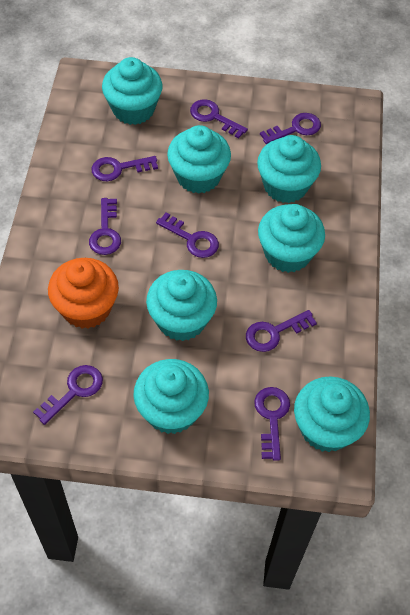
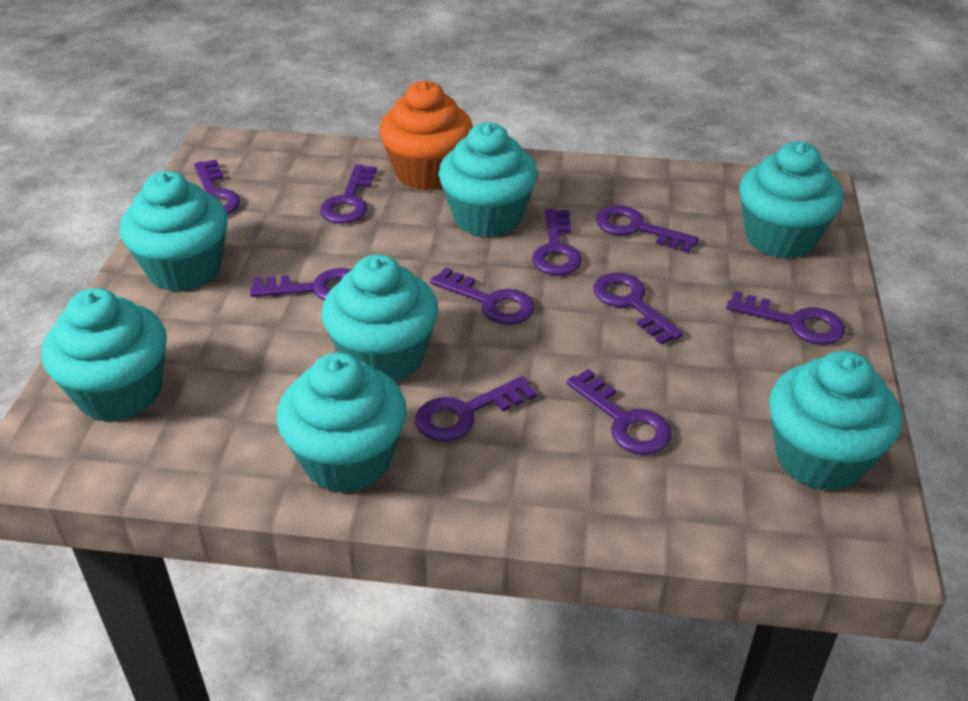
purple key: [33,365,103,425] [89,198,121,255] [92,156,158,181] [156,212,219,258] [190,99,248,139] [246,310,317,352] [254,387,290,460] [260,113,321,144] = 8 -> [194,160,240,214] [250,268,351,300] [320,164,377,224] [415,376,537,441] [430,267,535,325] [532,209,582,275] [566,369,672,455] [593,272,684,345] [596,205,699,253] [726,291,845,345] = 10

